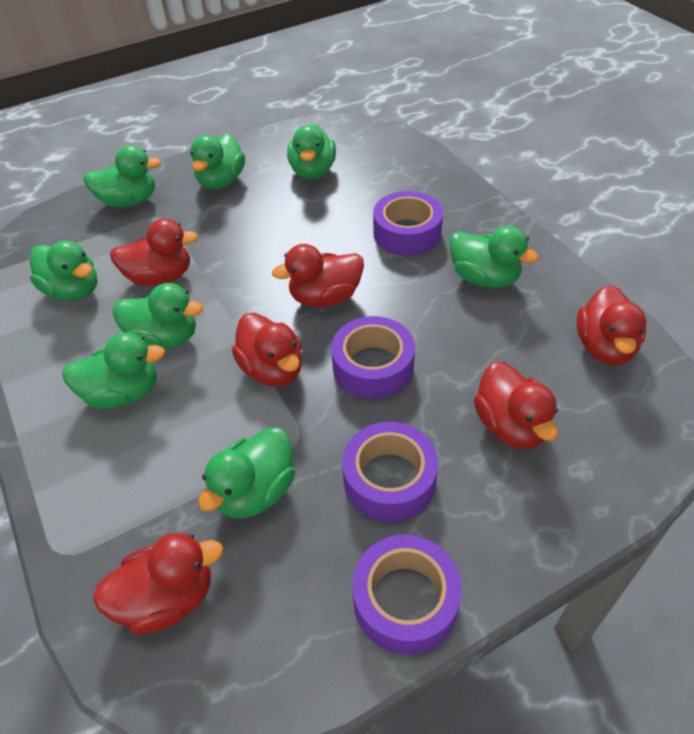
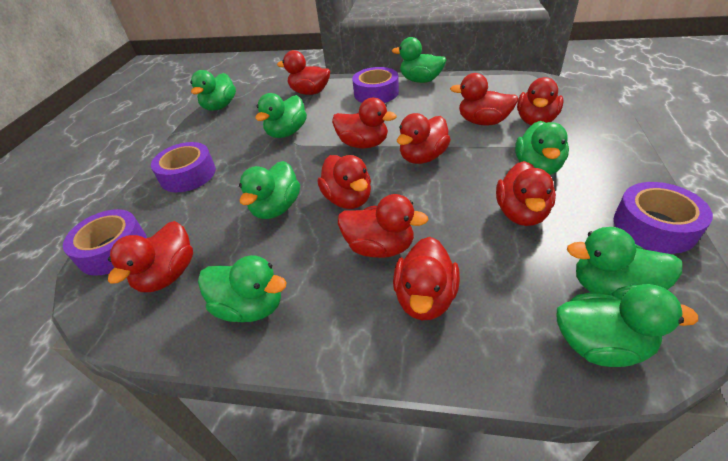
red duck: [93,533,223,635] [110,218,199,286] [232,313,302,386] [272,244,364,307] [474,361,558,449] [576,285,646,365] = 6 -> [108,221,193,292] [277,50,330,95] [318,155,371,209] [332,98,397,149] [338,194,428,258] [393,237,460,320] [397,113,451,164] [450,73,518,125] [496,161,556,226] [517,77,563,125] = 10

